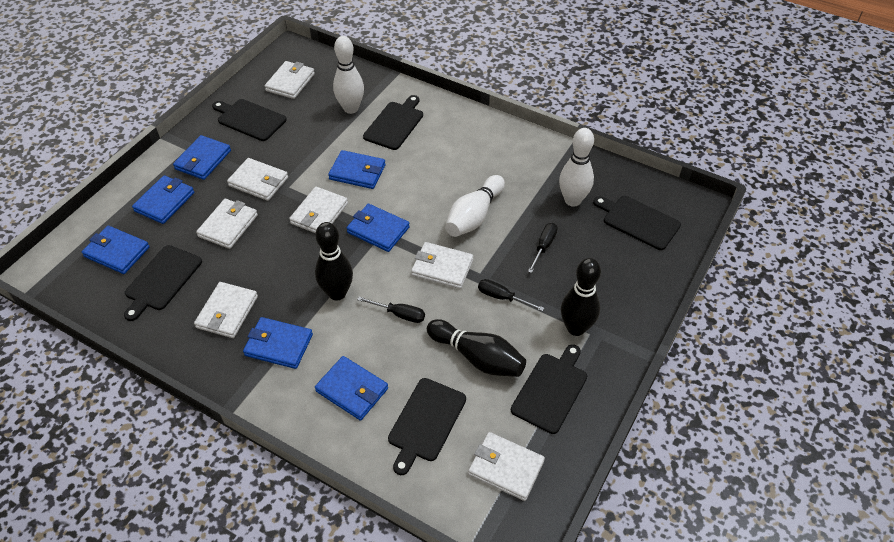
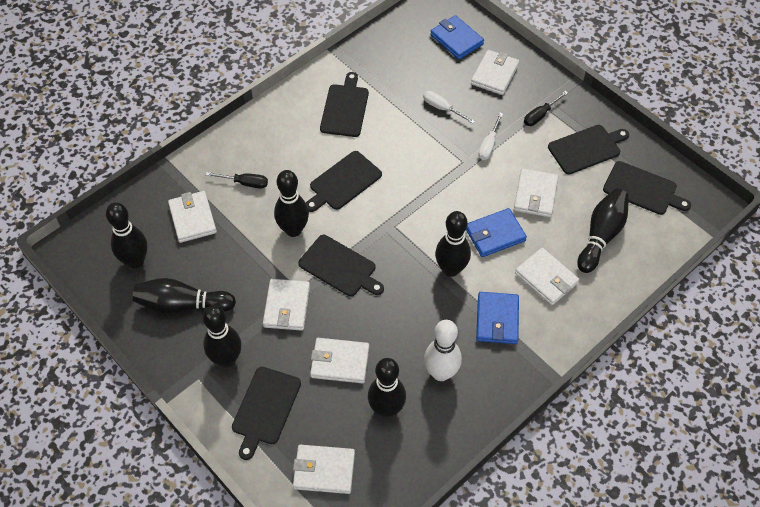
black bowling pin: [315,222,353,301] [427,319,526,377] [561,258,601,336] = 3 -> [106,202,148,268] [133,278,236,314] [203,305,241,367] [274,170,309,237] [368,358,406,418] [435,211,471,277] [577,189,629,273] = 7
black screwdriver: [357,297,425,323] [478,279,544,311] [528,223,558,273] = 3 -> [206,172,268,188] [524,91,568,126] = 2
blue wallet: [82,226,150,274] [132,175,194,224] [173,135,231,180] [243,317,313,369] [315,356,388,421] [328,150,386,189] [347,204,410,252] = 7 -> [430,15,484,60] [466,208,527,257] [476,292,519,344] = 3
white bowling pin: [333,36,364,114] [445,175,505,237] [559,128,594,207] = 3 -> [424,320,462,381] = 1
white screwdriver: none = 0 -> [423,91,475,124] [478,113,503,160] = 2

